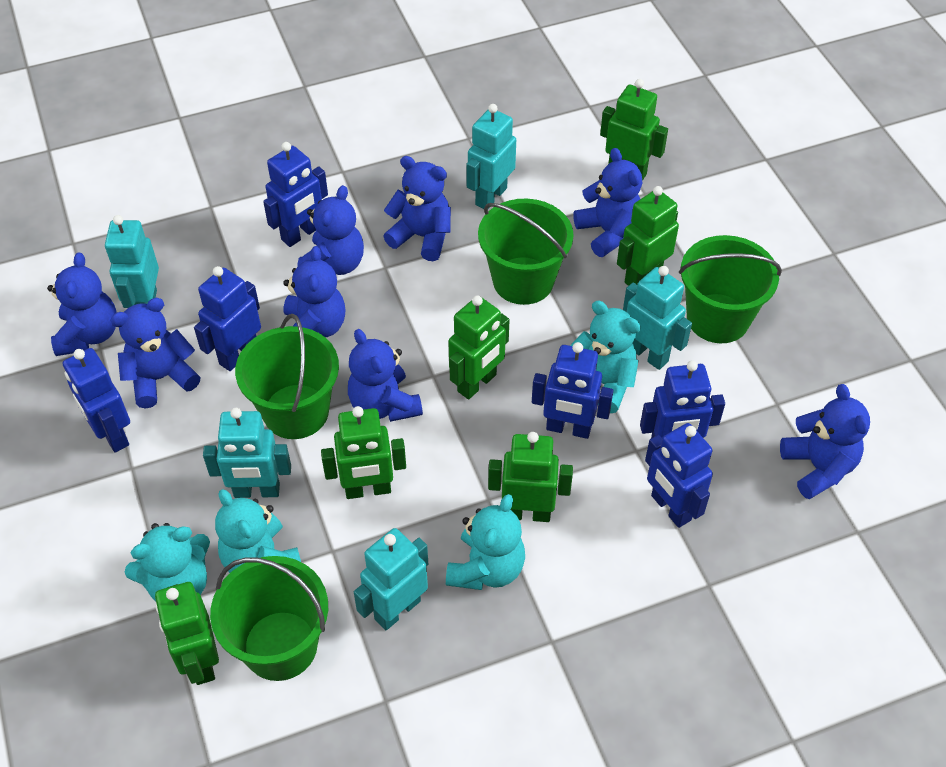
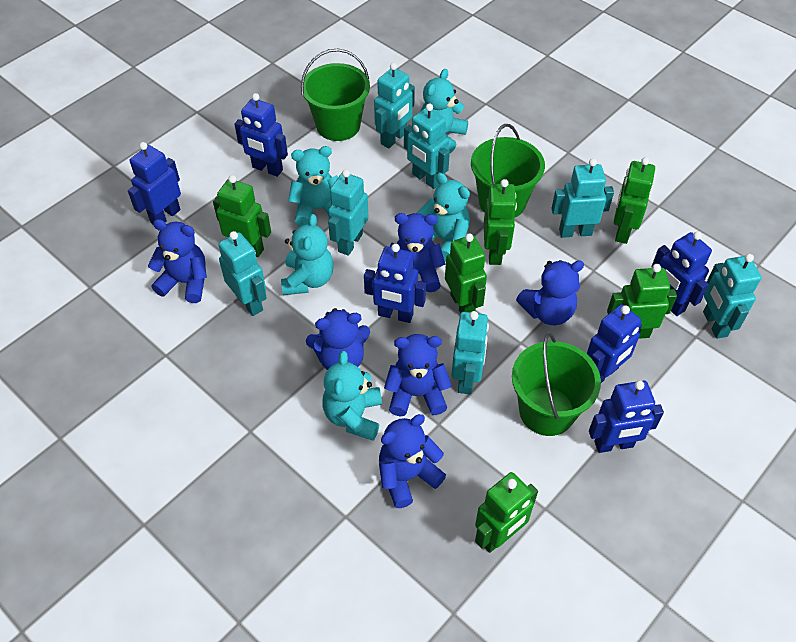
blue teddy bear: [47,252,117,356] [110,298,201,408] [283,246,346,337] [297,185,364,275] [348,329,423,422] [383,156,451,261] [573,148,642,257] [780,384,870,499] = 8 -> [148,219,207,303] [306,308,370,370] [379,414,446,508] [384,334,452,416] [390,213,446,292] [516,260,584,325] = 6
green bucket: [210,556,328,681] [235,314,339,439] [478,199,574,305] [679,235,782,343] = 4 -> [301,49,370,141] [471,124,545,218] [512,333,601,436] = 3
turquoise robot: [105,215,159,308] [203,408,291,498] [354,528,428,630] [466,104,516,209] [623,266,692,370] = 5 -> [218,231,267,316] [328,169,368,256] [374,63,415,149] [404,103,450,189] [452,311,489,394] [551,158,614,238] [703,254,761,339] = 7
turquoise teddy bear: [125,523,210,601] [215,489,301,573] [446,494,525,590] [570,301,641,413] = 4 -> [281,214,333,295] [288,146,338,226] [323,351,382,441] [417,173,470,261] [420,69,468,153] = 5

